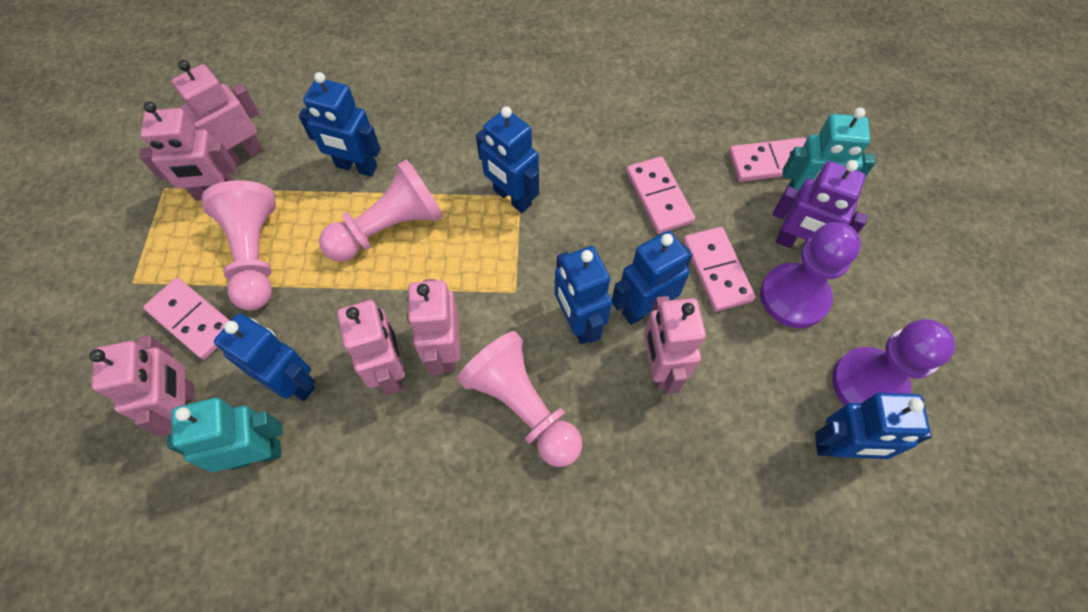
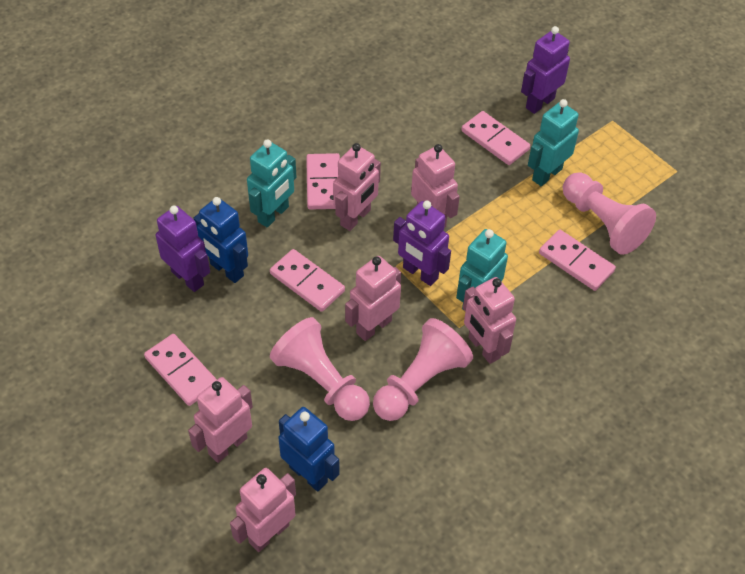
blue robot: [214,313,315,401] [298,72,381,177] [476,107,539,213] [554,246,612,344] [612,231,693,325] [815,393,931,459] = 6 -> [193,197,248,283] [278,407,340,492] = 2
pink domino: [143,278,230,360] [626,156,695,234] [683,227,756,312] [729,137,806,182] = 4 -> [144,334,217,406] [270,249,345,312] [306,153,340,210] [462,111,530,165] [539,230,616,291] = 5
purple pawn: [760,222,861,328] [832,319,955,406] = 2 -> none = 0
purple robot: [773,160,868,248] = 1 -> [156,206,210,292] [393,201,451,286] [521,26,570,114] = 3
turquoise robot: [167,398,283,472] [783,107,876,190] = 2 -> [247,139,296,228] [456,229,508,311] [528,99,579,186] = 3

